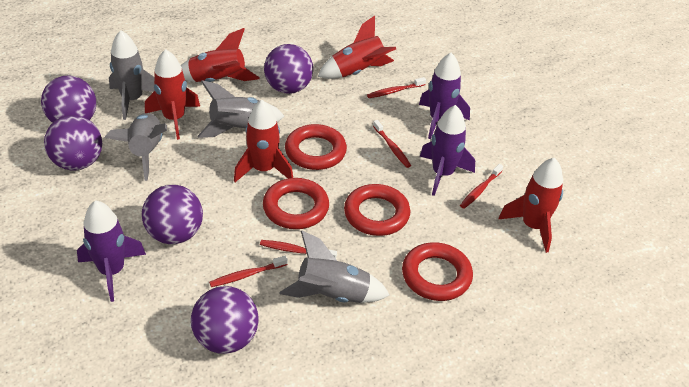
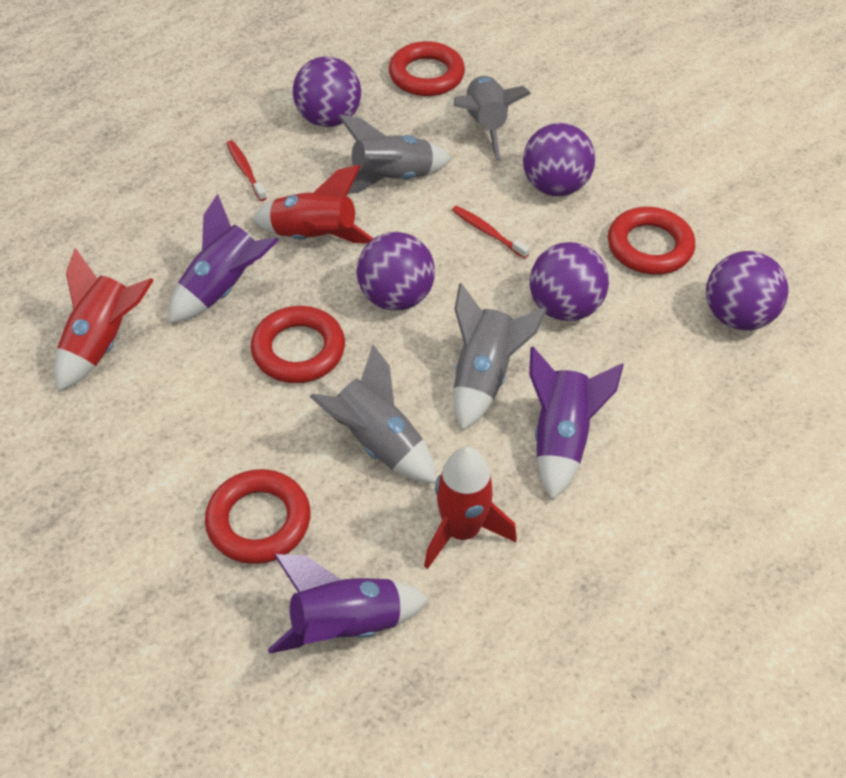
red rocket: [145,49,200,140] [181,28,260,82] [234,100,293,182] [317,16,396,79] [498,158,563,253] = 5 -> [54,248,154,392] [252,165,374,244] [424,446,517,569] = 3
red toothbrush: [209,255,288,287] [260,240,337,259] [367,77,426,98] [373,120,411,168] [460,164,503,209] = 5 -> [226,140,267,201] [452,205,530,259] = 2

